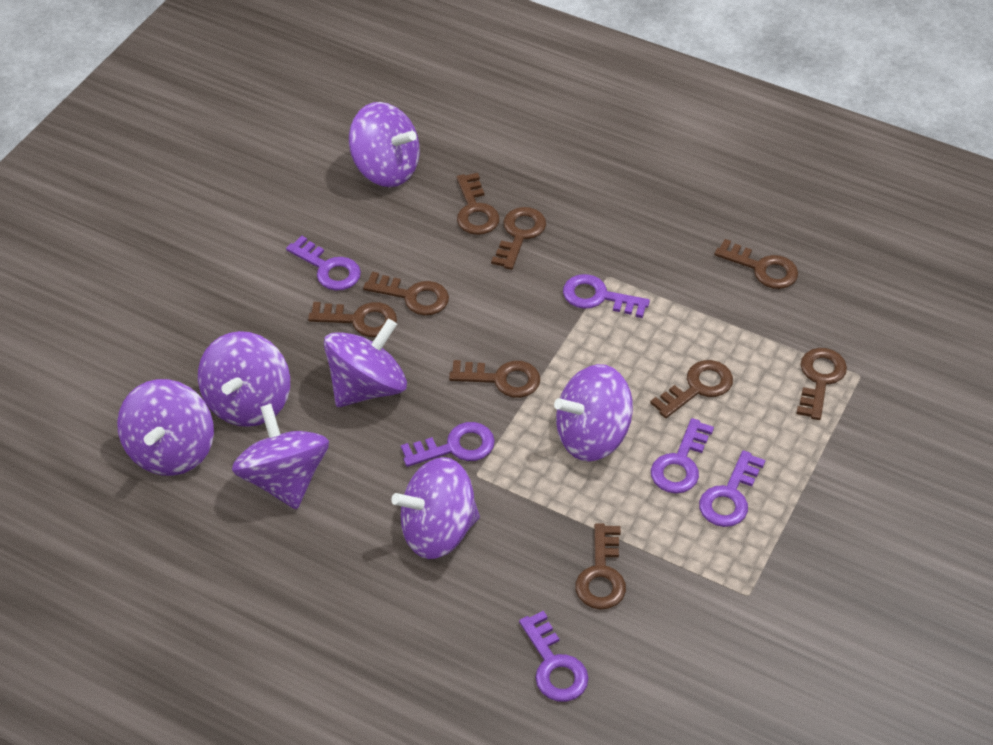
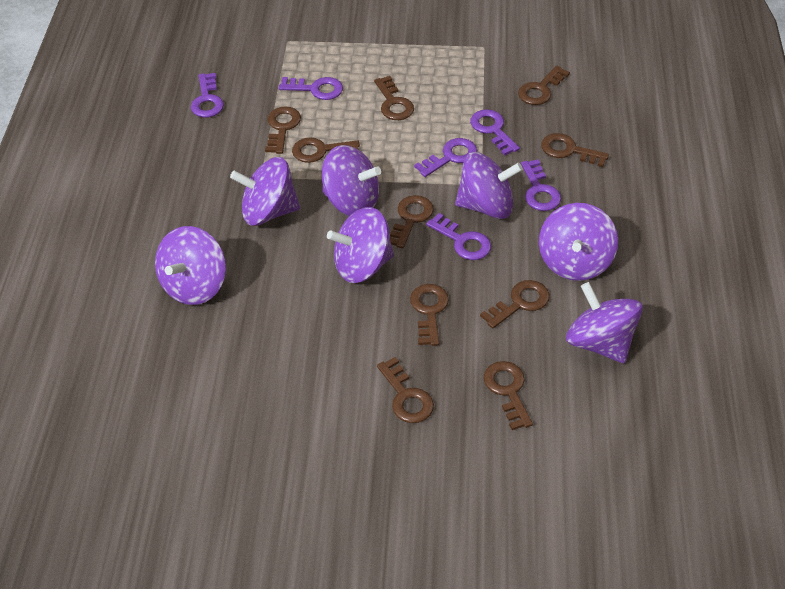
brown key: [308,302,397,337] [363,272,449,316] [449,360,540,398] [457,173,499,235] [491,207,546,270] [575,523,626,610] [650,360,733,418] [714,239,798,289] [796,348,847,420] = 9 -> [265,106,301,154] [292,138,360,163] [374,76,414,120] [377,357,434,423] [390,195,434,248] [410,284,449,346] [480,280,550,328] [484,361,533,430] [518,65,570,105] [541,133,609,167] = 10

